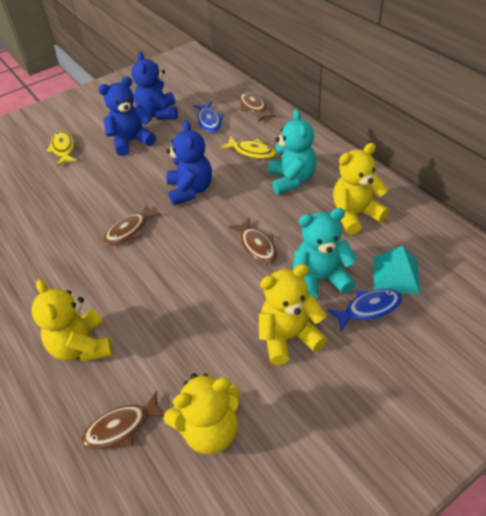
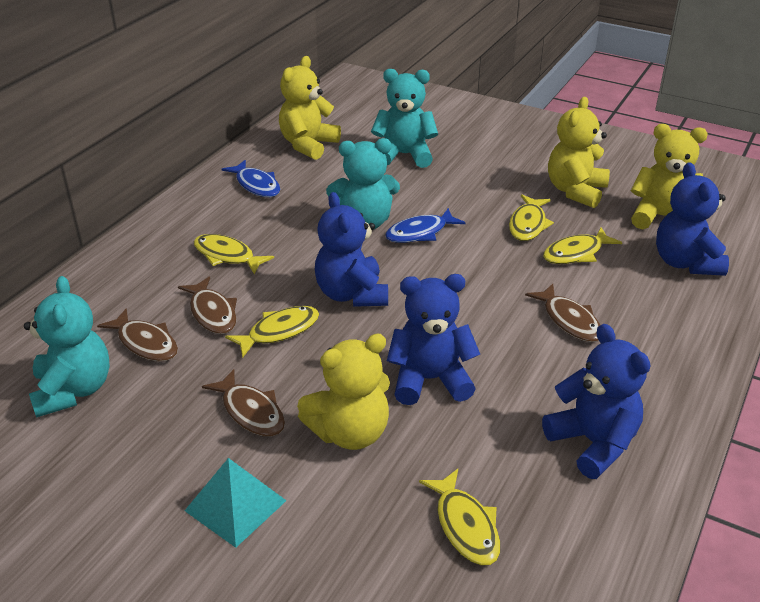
blue teddy bear: [98,76,156,156] [132,51,178,120] [166,120,212,206] = 3 -> [315,192,388,307] [387,274,480,405] [542,324,650,479] [656,162,729,276] = 4
turquoise teddy bear: [268,109,316,194] [293,208,357,299] = 2 -> [24,276,110,417] [326,138,400,230] [371,69,438,168] = 3
yellow fish: [47,131,77,166] [220,136,276,159] = 2 -> [194,234,274,275] [225,306,319,358] [419,469,500,566] [509,194,554,241] [543,227,622,264] = 5

